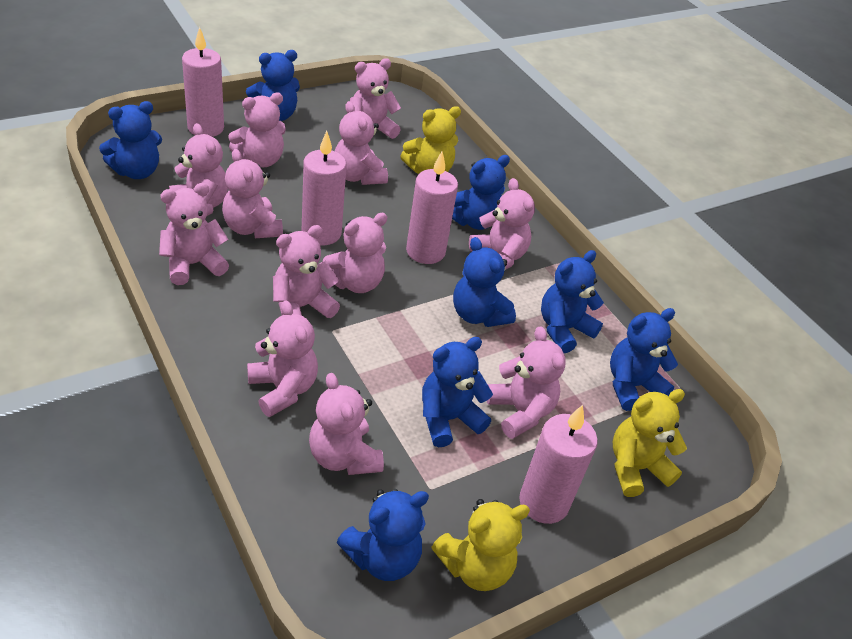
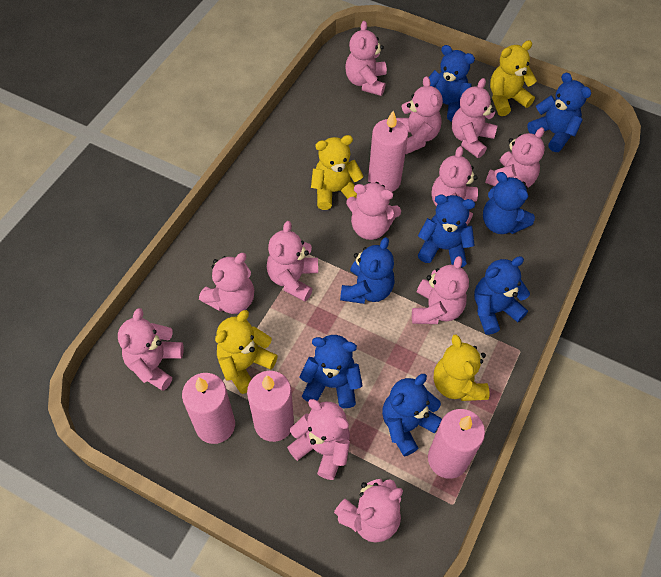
yellow teddy bear: [400,106,461,174] [431,499,530,591] [613,389,687,497] = 3 -> [215,310,278,394] [311,135,364,210] [434,334,489,401] [490,40,537,116] = 4

